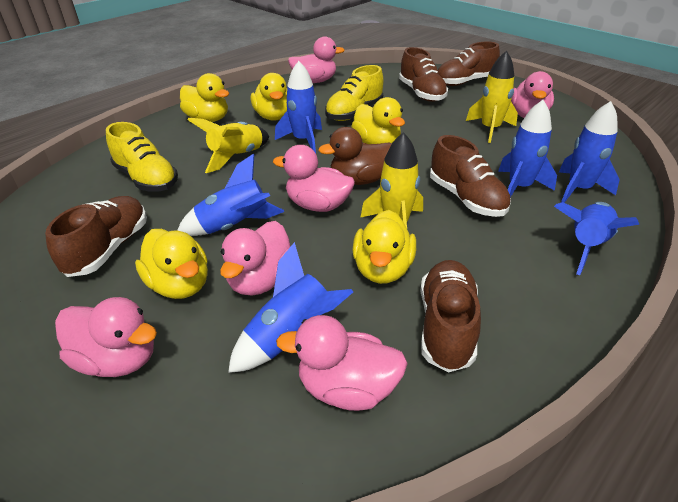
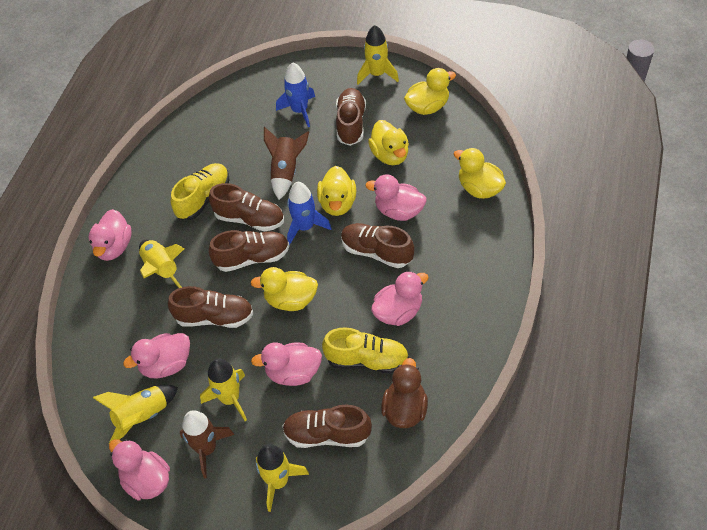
blue rocket: [177,154,284,236] [228,242,353,373] [275,61,322,153] [498,100,557,197] [554,202,639,275] [559,101,620,203] = 6 -> [276,63,315,127] [287,182,332,245] = 2
brown rocket: none = 0 -> [180,410,234,478] [264,127,309,200] = 2
brown shoe: [45,196,147,277] [399,47,448,102] [420,260,481,372] [430,135,511,217] [438,42,500,86] = 5 -> [168,286,253,328] [209,183,284,232] [209,230,289,272] [282,405,372,448] [336,88,366,146] [341,223,414,268] = 6
yellow rocket: [188,118,269,173] [360,132,423,228] [466,51,518,143] = 3 -> [93,385,178,444] [139,240,184,288] [200,359,247,421] [256,444,309,512] [357,25,399,84] = 5

